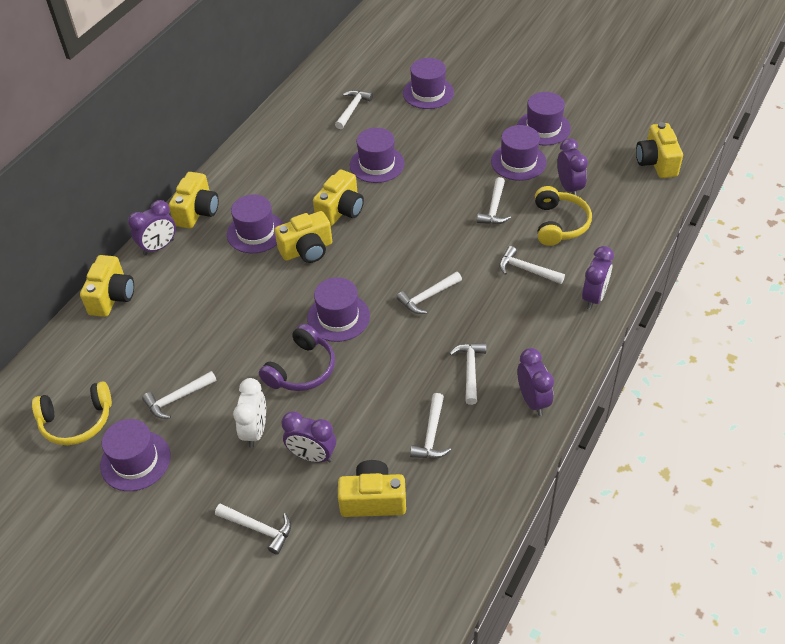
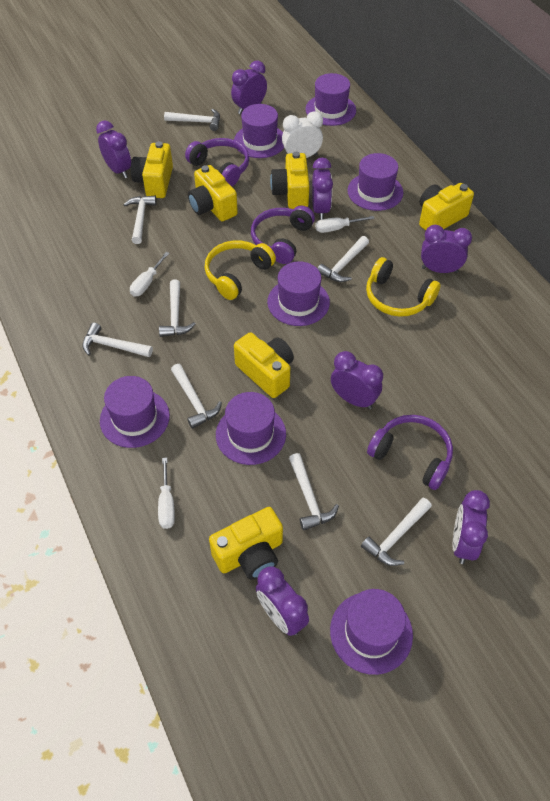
purple clock: [128,200,176,256] [281,411,336,462] [517,348,554,416] [557,138,588,196] [582,246,614,310] = 5 -> [96,120,131,178] [231,60,267,115] [256,566,309,636] [312,158,333,220] [331,351,383,409] [421,225,472,273] [453,490,490,564] = 7
purple headphones: [259,324,335,391] = 1 -> [185,138,249,187] [251,205,315,264] [367,415,453,490] = 3
white screwdriver: none = 0 -> [130,252,170,297] [158,458,175,529] [315,216,375,233] = 3

